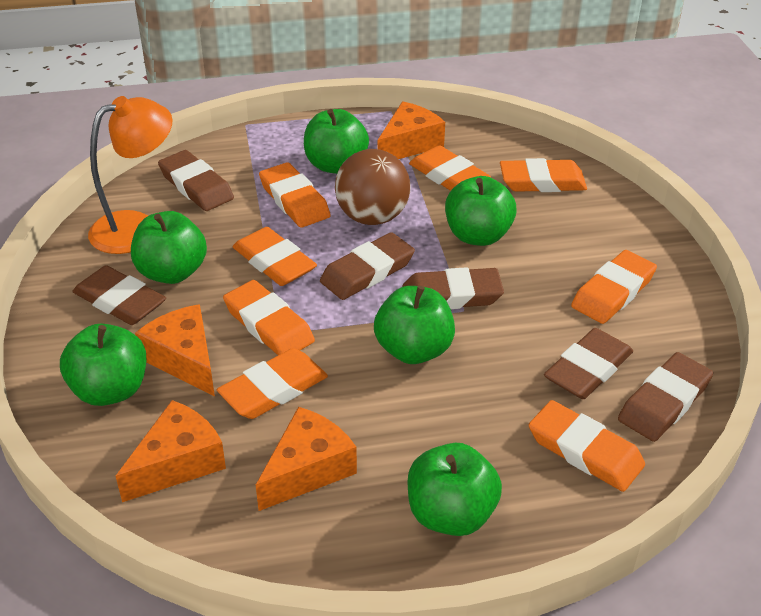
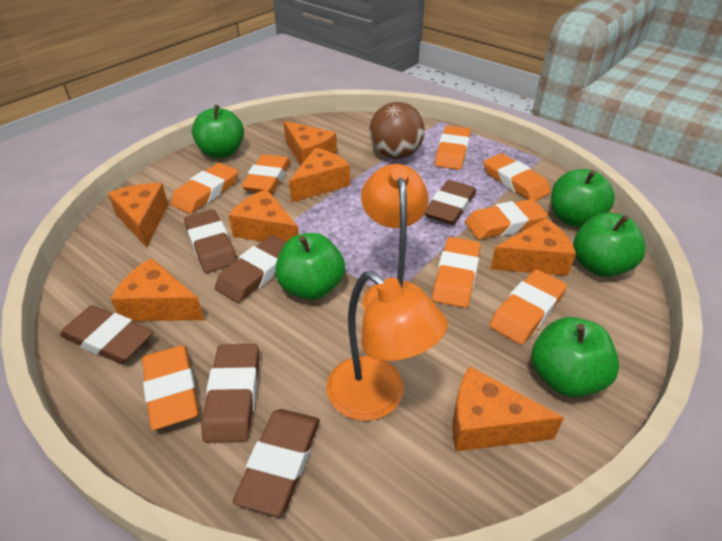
green apple: [60,323,146,406] [131,211,207,284] [304,109,369,174] [374,286,455,364] [407,443,502,536] [445,176,517,246] = 6 -> [192,105,244,158] [275,233,345,300] [532,317,619,397] [551,169,615,228] [573,213,646,277] = 5
orange cheese: [116,400,226,502] [135,304,215,397] [256,407,357,511] [377,101,445,159] = 4 -> [108,183,169,248] [111,258,204,321] [229,189,299,242] [283,121,337,166] [289,148,350,203] [453,366,564,451] [490,218,576,276] = 7
orange lamp: [88,96,172,254] = 1 -> [326,271,448,421] [361,164,429,311] = 2

